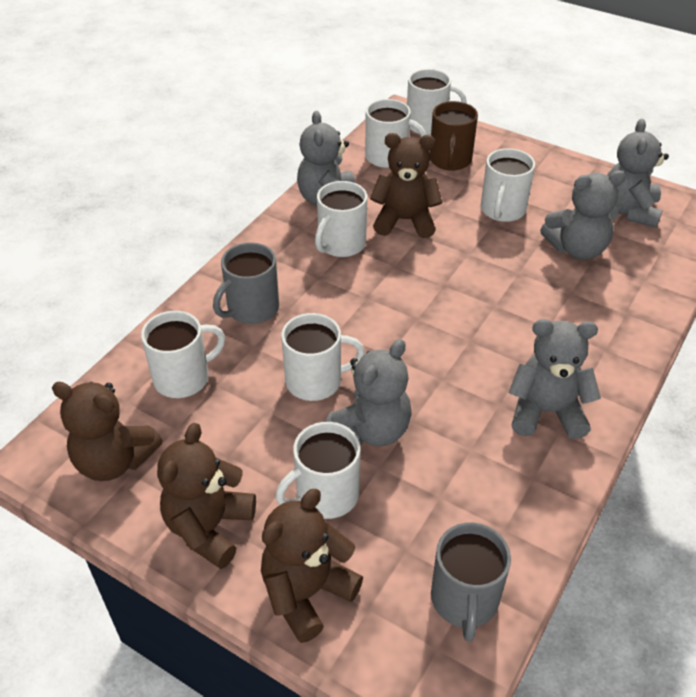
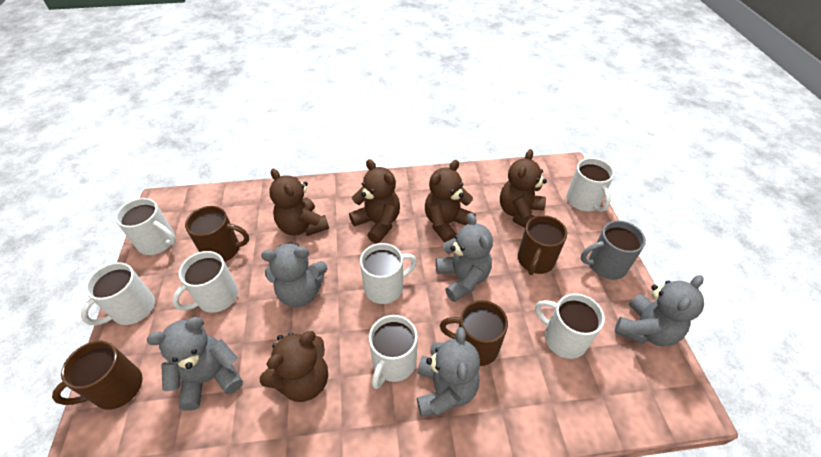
brown mug: [430,101,478,171] = 1 -> [52,341,143,410] [185,206,249,262] [440,300,508,366] [518,215,567,275] = 4
brown teddy bear: [52,382,163,481] [157,423,256,569] [261,489,363,643] [370,133,442,238] = 4 -> [260,331,328,402] [269,169,329,236] [349,159,400,244] [425,160,476,243] [500,149,547,228] = 5
grey mug: [213,243,279,324] [431,522,511,642] = 2 -> [581,221,646,280] = 1

